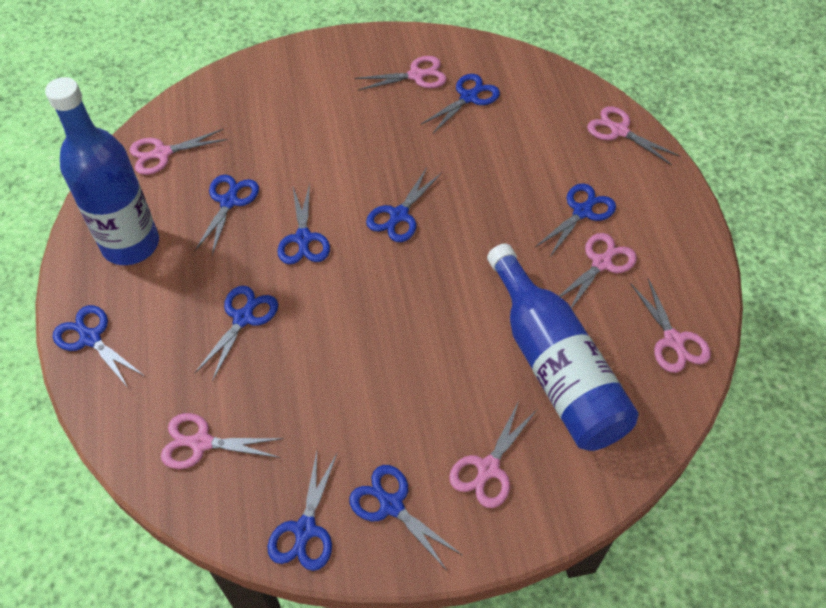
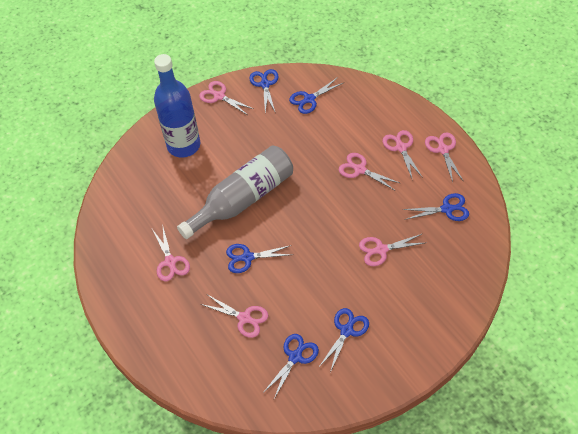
blue bottle: [45,77,159,265] [487,244,639,451] = 2 -> [154,54,200,158] = 1
blue scissors: [53,305,144,388] [194,175,259,255] [195,286,278,381] [267,451,338,571] [277,184,330,264] [349,465,462,569] [366,167,442,242] [420,74,500,134] [535,183,616,257] = 9 -> [226,244,292,273] [249,69,278,113] [263,334,319,399] [289,77,343,114] [319,308,369,372] [402,193,469,221] = 6
grey bottle: none = 0 -> [177,145,293,239] = 1

